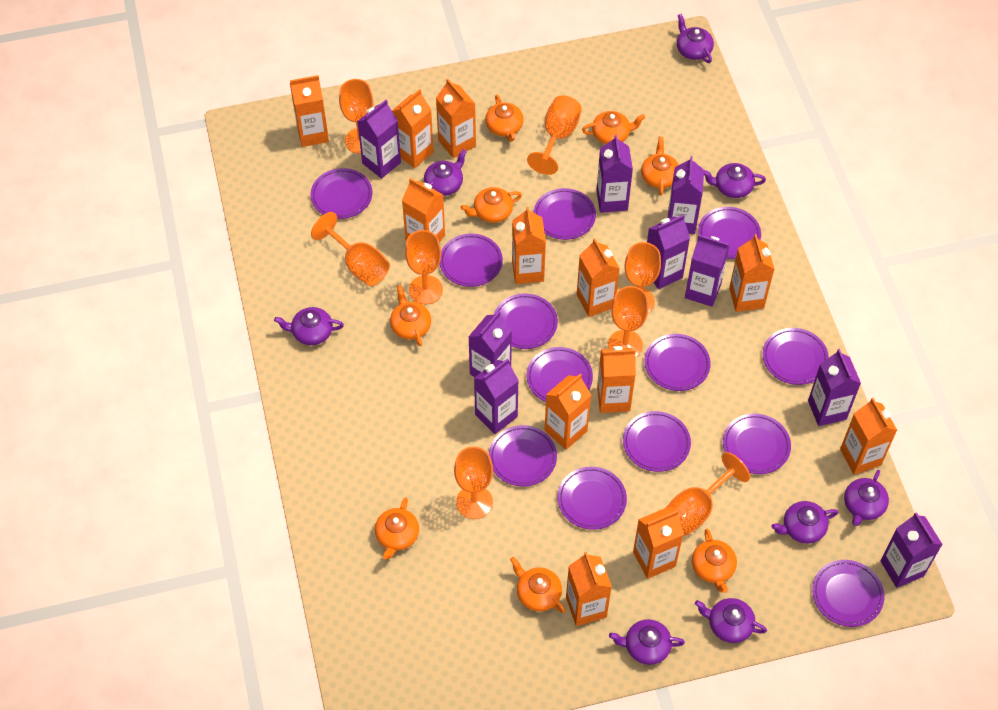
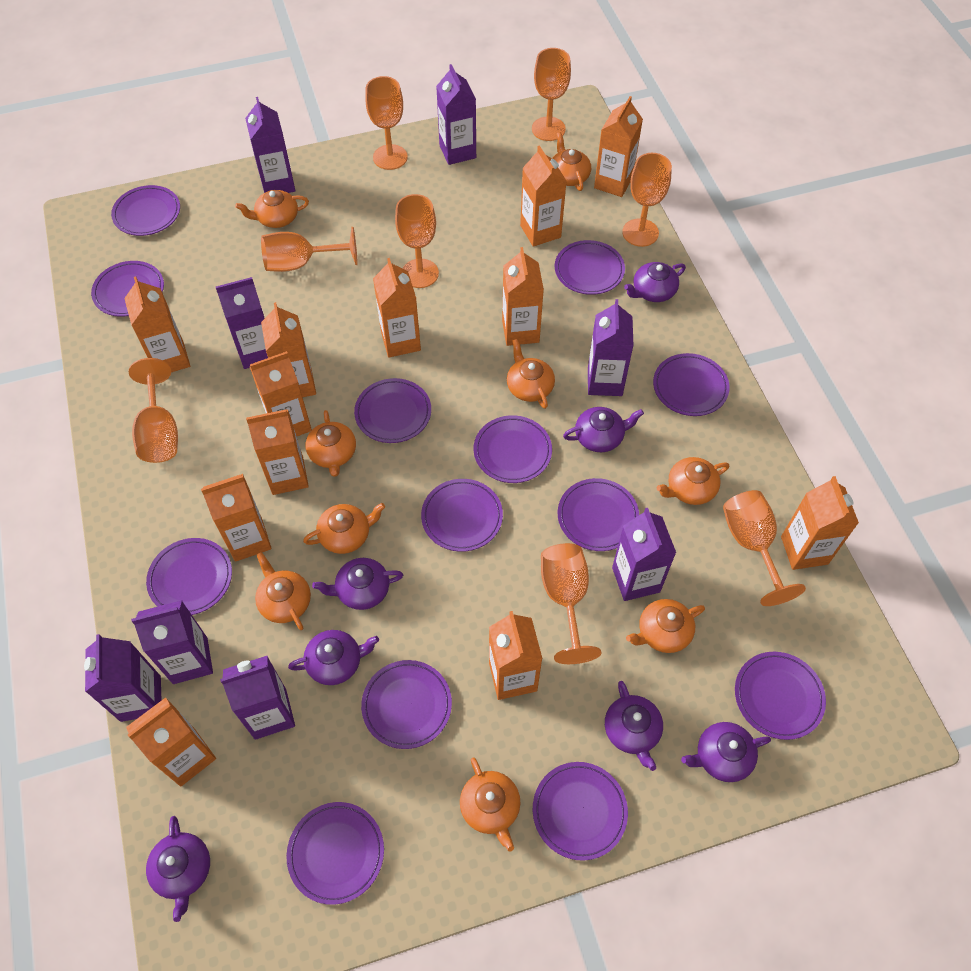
orange teapot: [375,497,419,559] [390,285,431,346] [461,187,522,223] [485,95,524,142] [510,557,566,613] [582,111,645,144] [641,136,679,195] [692,529,737,593] = 8 -> [235,190,309,228] [255,552,311,630] [303,503,385,554] [306,410,356,477] [460,758,521,851] [507,339,555,409] [552,132,591,191] [626,599,705,653] [657,457,729,505] = 9
purple carton: [357,100,401,179] [468,311,512,377] [474,359,519,434] [596,135,633,213] [647,215,690,289] [668,156,704,234] [685,235,730,307] [808,349,861,426] [880,512,943,588] = 9 -> [84,634,161,722] [131,600,213,684] [216,277,268,369] [220,656,295,740] [245,97,296,193] [436,64,476,165] [588,299,634,396] [612,508,676,601] = 8
purple teapot: [274,307,344,345] [424,149,467,196] [609,619,685,665] [677,14,714,63] [695,598,767,643] [704,163,766,198] [771,501,838,544] [844,470,889,526] = 8 -> [146,816,210,922] [288,630,379,685] [312,558,403,610] [563,407,644,452] [605,681,663,771] [624,262,686,302] [681,722,771,782] = 7

